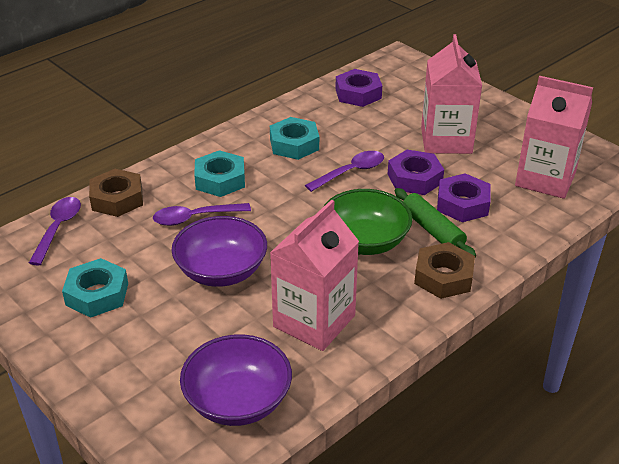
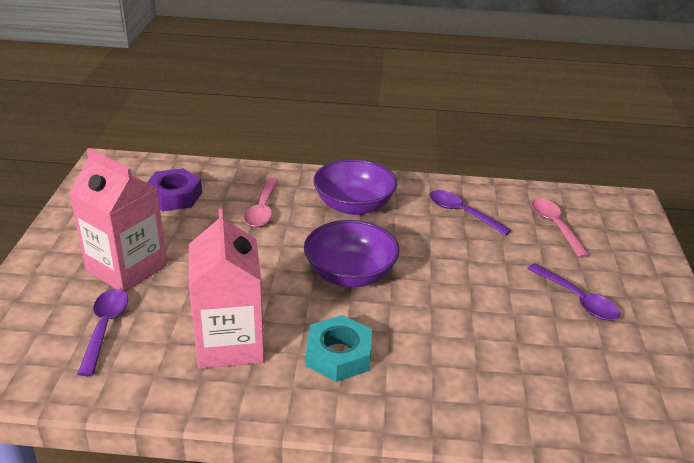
brown nut: [89,169,143,217] [414,242,475,299] = 2 -> none = 0
green bowl: [323,189,413,255] = 1 -> none = 0
green rolling pin: [395,188,476,258] = 1 -> none = 0
pink carton: [270,200,359,351] [421,34,482,154] [515,76,593,199] = 3 -> [69,148,167,292] [189,208,264,369] = 2
pink spoon: none = 0 -> [244,178,279,227] [531,198,589,258] = 2
purple nut: [335,69,382,107] [388,150,444,195] [437,173,491,222] = 3 -> [147,168,202,211] = 1
turquoise nut: [62,258,128,318] [194,150,245,197] [270,117,319,160] = 3 -> [306,315,372,382] = 1

